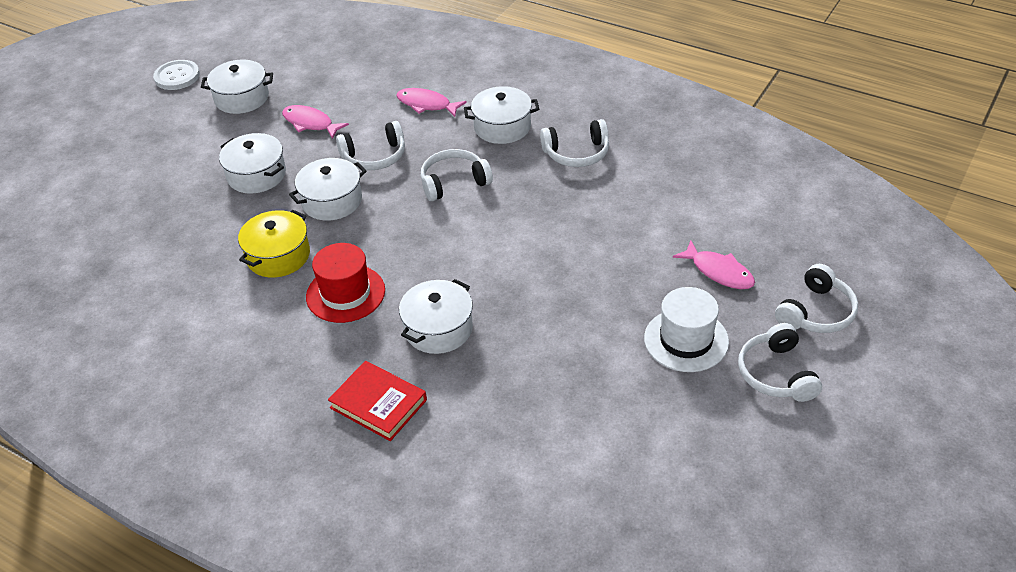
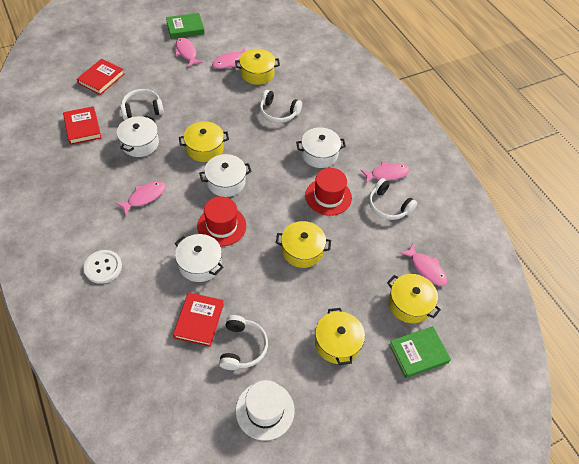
green book: none = 0 -> [166,13,205,39] [389,326,451,378] = 2
pink fish: [282,105,349,139] [396,88,467,117] [673,241,755,289] = 3 -> [116,182,166,215] [175,38,203,67] [212,47,246,69] [361,162,410,184] [400,244,447,286] = 5
red book: [328,361,427,441] = 1 -> [63,106,101,145] [77,59,124,95] [173,292,224,347] = 3
red hat: [306,243,385,323] = 1 -> [197,196,246,246] [305,168,352,216] = 2
white headphones: [336,121,405,170] [421,149,493,201] [540,119,609,167] [738,323,822,402] [775,264,858,333] = 5 -> [120,89,164,120] [219,315,268,370] [260,90,302,123] [369,178,417,220] = 4
white pot: [201,60,273,114] [219,133,286,194] [289,158,367,221] [399,279,473,354] [464,86,539,144] = 5 -> [117,116,159,157] [175,234,224,282] [199,154,252,197] [296,127,346,168] = 4
yellow pot: [238,210,310,277] = 1 -> [179,121,229,162] [235,49,280,85] [276,221,331,268] [315,308,365,365] [387,274,441,324] = 5

